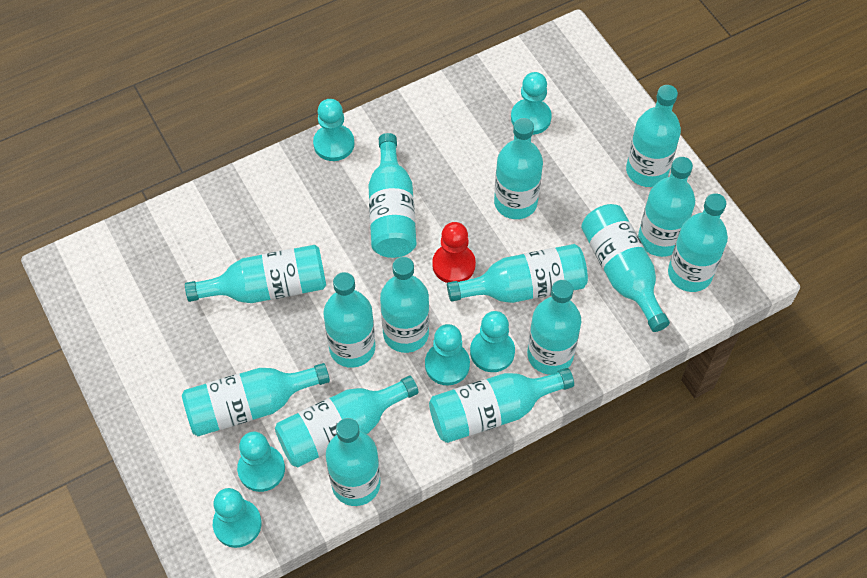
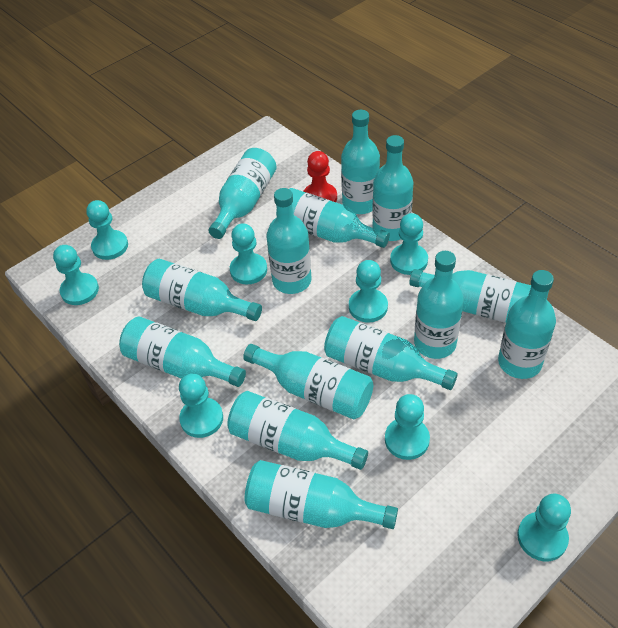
turquoise bottle: [182,363,330,436] [185,245,326,303] [275,376,419,467] [323,272,375,368] [326,418,380,506] [368,133,416,258] [380,257,429,353] [429,368,574,443] [447,244,588,303] [494,118,543,219] [527,280,581,375] [581,204,670,332] [626,85,681,187] [638,157,695,257] [668,193,728,292] = 15 -> [119,317,246,387] [142,259,262,321] [208,148,277,239] [227,391,368,470] [243,344,373,420] [245,460,398,529] [266,188,311,294] [276,188,390,248] [324,316,458,390] [341,110,380,214] [372,135,413,241] [409,269,531,323] [414,251,464,359] [498,270,556,379] = 14
turquoise pawn: [213,488,262,548] [237,432,285,492] [313,99,354,161] [425,324,470,385] [470,311,515,372] [511,72,552,135] = 6 -> [53,245,99,305] [86,200,128,260] [179,374,223,438] [230,223,267,284] [349,260,388,322] [385,394,430,460] [390,213,428,275] [517,494,571,561] = 8

